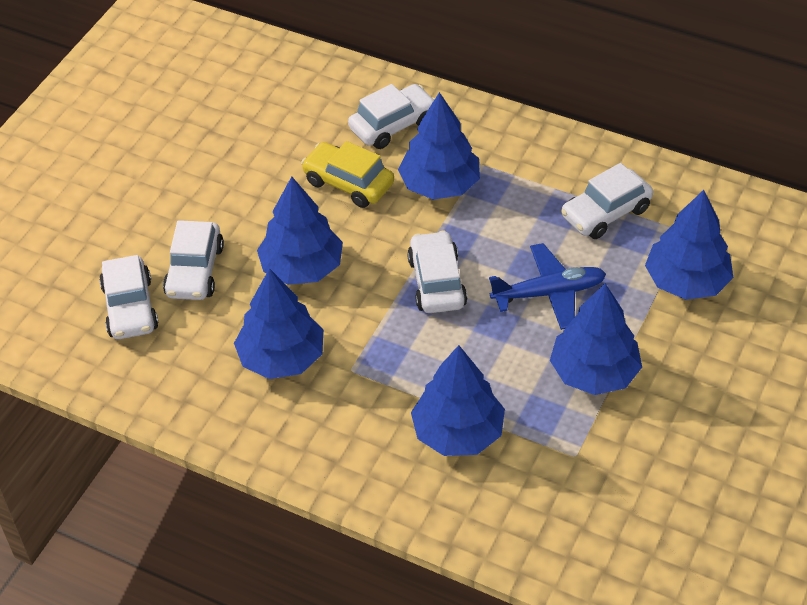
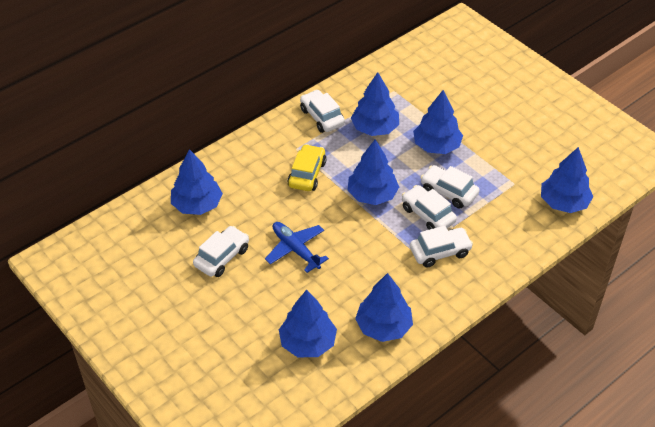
blue tree: [234,268,323,379] [257,177,343,285] [398,92,480,200] [411,345,505,456] [550,283,642,395] [645,190,733,300] = 6 -> [171,149,223,215] [279,290,337,357] [348,139,399,205] [351,72,399,136] [355,273,413,342] [413,90,463,154] [541,147,593,213] = 7

